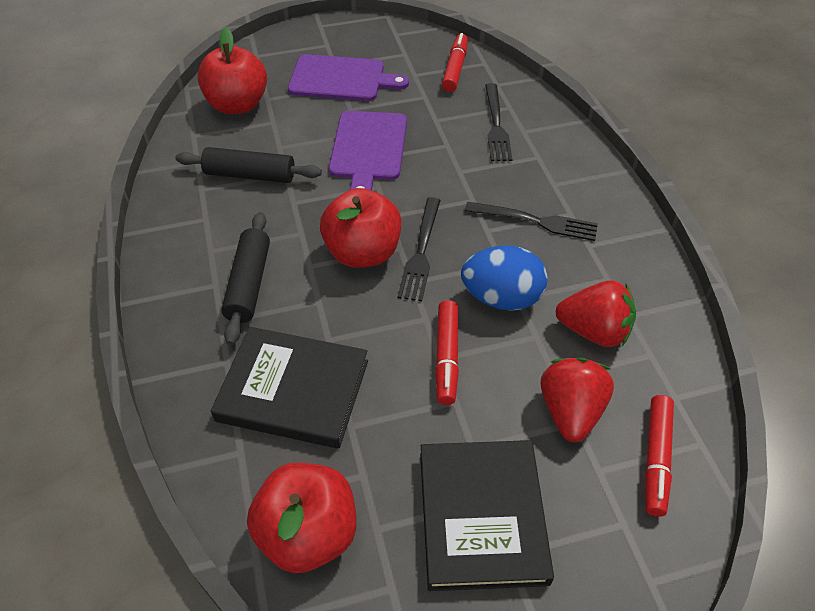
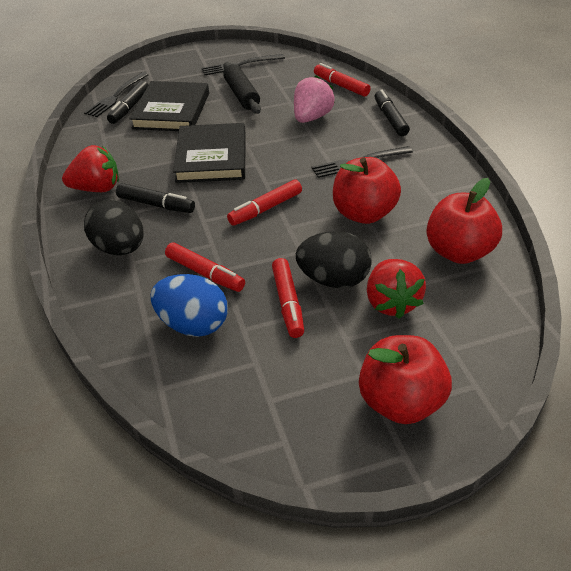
black egg: none = 0 -> [84,199,143,255] [296,231,371,288] = 2
black marker: none = 0 -> [107,81,148,124] [116,183,195,213] [375,90,410,136] = 3
black rolling pin: [175,147,322,183] [221,212,270,345] = 2 -> [223,62,261,114] = 1
pink strawberry: none = 0 -> [294,75,335,123] = 1
purple cutting board: [288,54,409,101] [329,111,407,191] = 2 -> none = 0
red marker: [435,300,459,405] [442,33,468,92] [645,395,674,517] = 3 -> [165,242,245,292] [227,179,302,226] [272,258,304,338] [314,63,371,97] = 4

